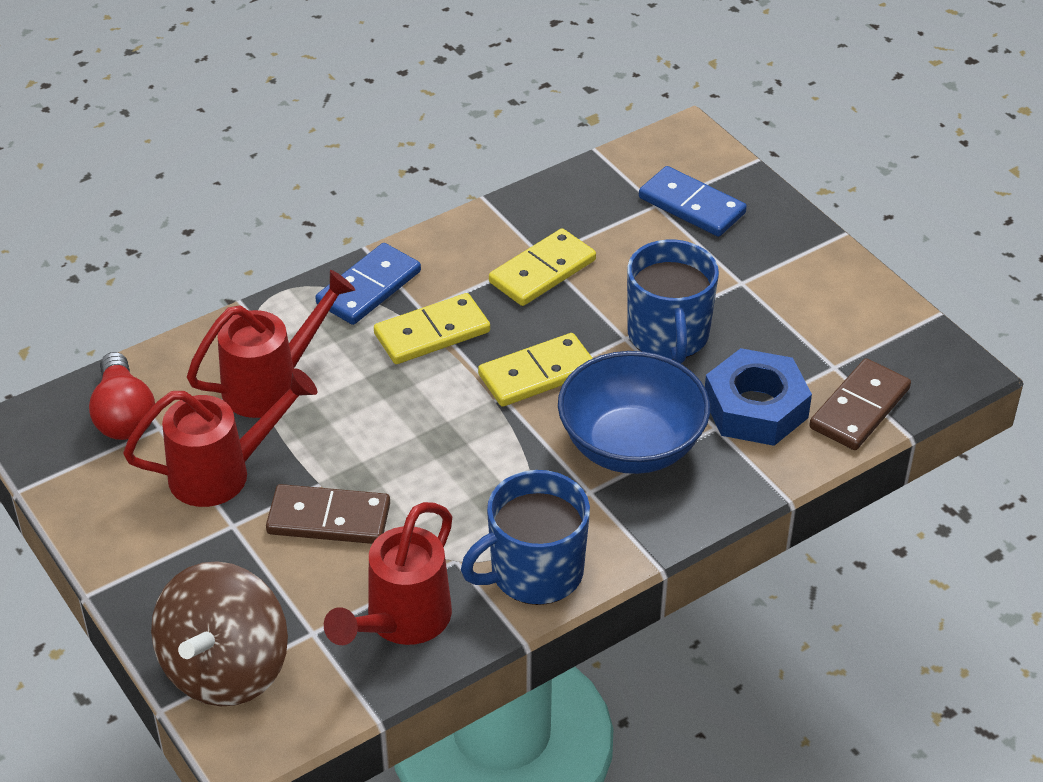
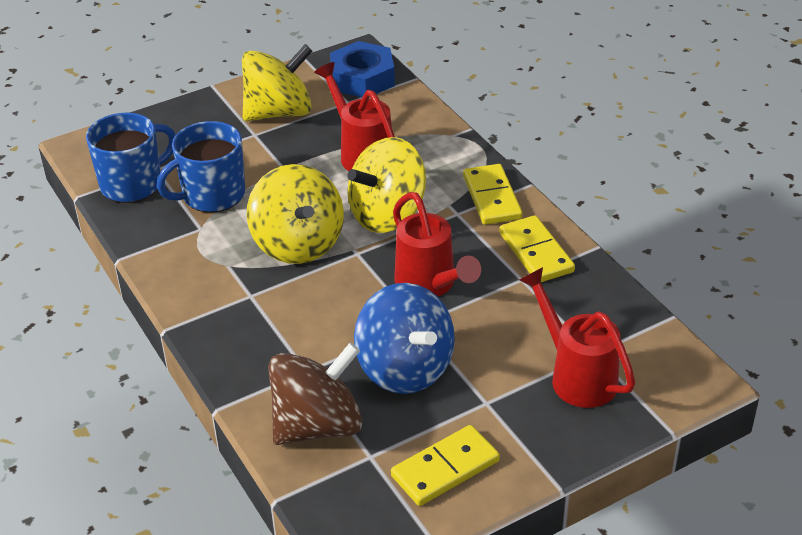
blue bowl: [558,351,710,474] = 1 -> none = 0
blue domino: [315,243,421,325] [639,166,747,237] = 2 -> none = 0
blue spinning top: none = 0 -> [354,283,455,394] = 1
brown domino: [266,484,390,544] [809,358,911,450] = 2 -> none = 0
red light bulb: [89,352,155,440] = 1 -> none = 0
yellow spinning top: none = 0 -> [242,44,312,121] [247,164,344,264] [347,137,426,233] = 3

